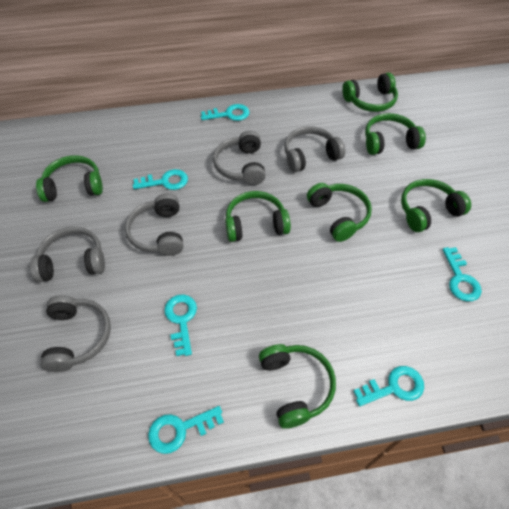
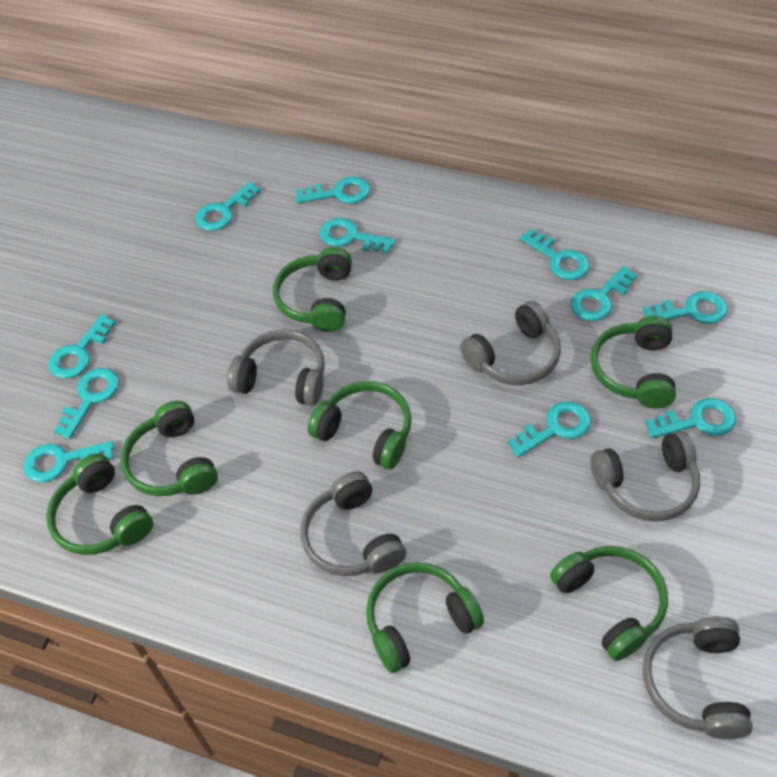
turquoise key: [133,169,188,190] [148,406,224,454] [164,294,197,356] [201,104,249,121] [354,366,424,406] [442,247,482,301] = 6 -> [23,441,114,482] [48,314,116,379] [54,368,119,439] [195,182,260,231] [295,176,370,204] [319,218,395,253] [507,401,591,458] [519,229,590,280] [570,266,637,321] [643,291,728,324] [645,398,736,438] = 11

